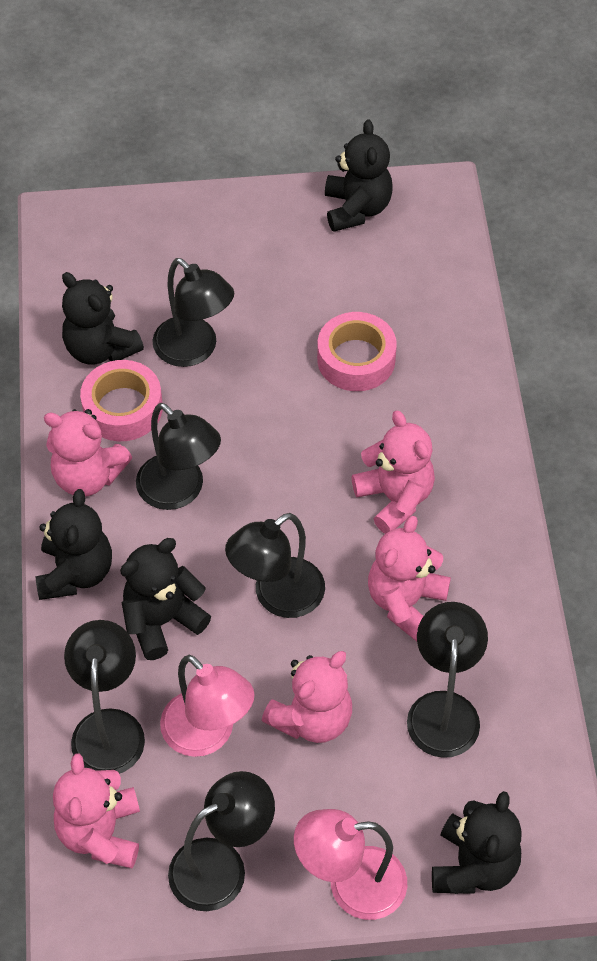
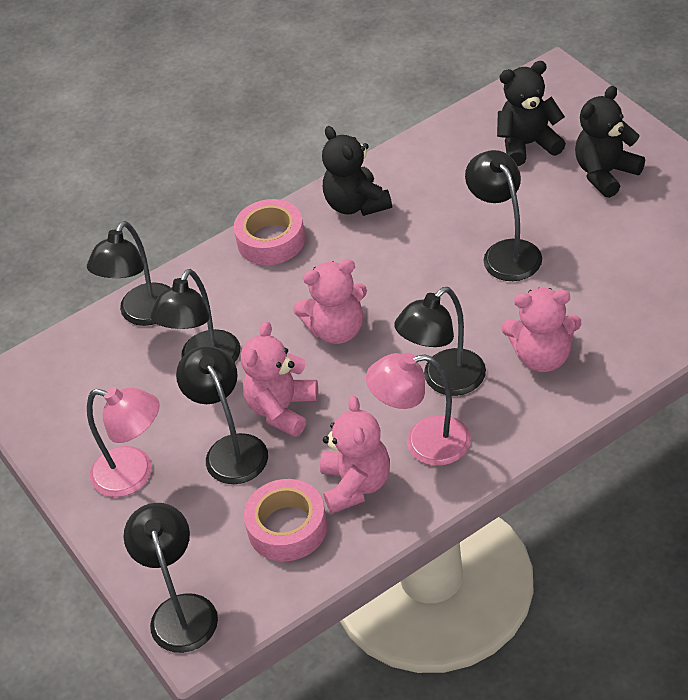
black teddy bear: [36,489,112,600] [62,272,144,365] [120,538,211,660] [325,119,393,232] [432,791,522,894] = 5 -> [322,126,392,216] [497,61,566,166] [575,86,645,198] = 3
pink teddy bear: [44,409,132,496] [53,754,140,868] [262,651,352,743] [352,411,435,534] [368,516,451,642] = 5 -> [241,321,318,437] [293,259,367,344] [320,396,390,514] [502,288,582,372] = 4

